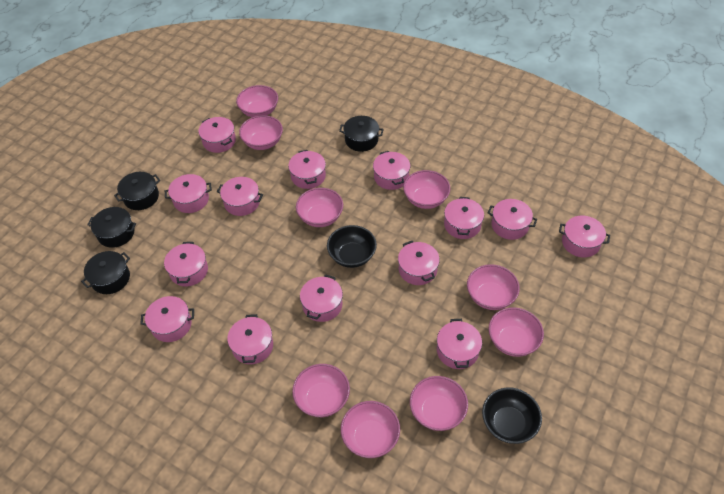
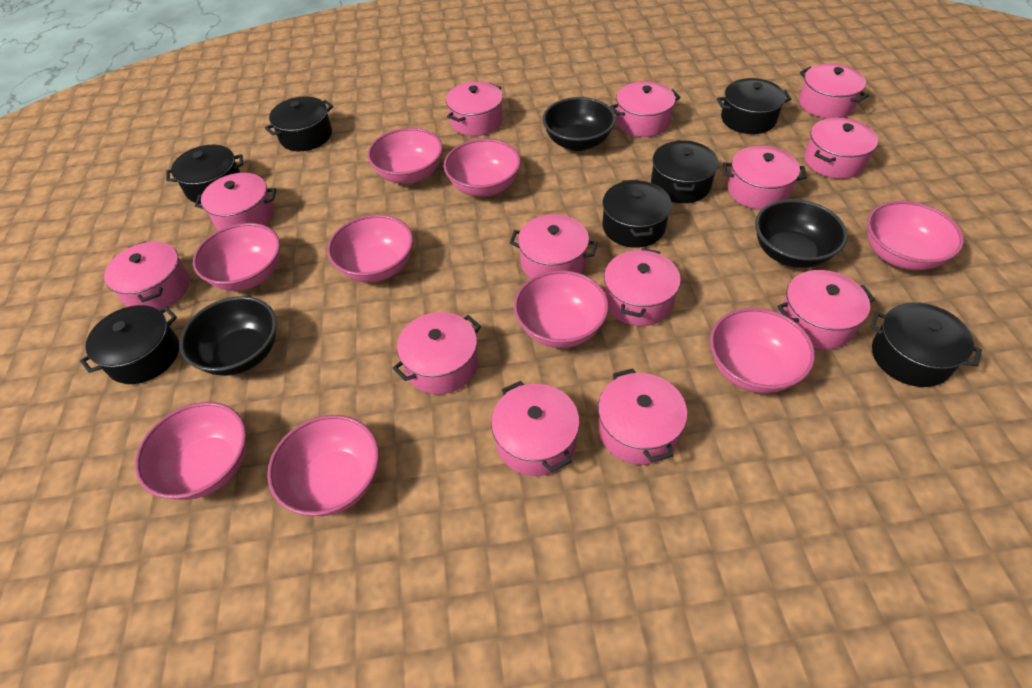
black bowl: [327,225,377,268] [482,387,542,444] = 2 -> [179,296,277,376] [542,97,616,151] [755,199,848,268] = 3
black pot: [81,251,130,294] [87,207,136,248] [114,172,160,210] [339,116,384,152] = 4 -> [80,305,179,384] [166,145,243,204] [265,96,333,151] [602,179,672,248] [651,140,719,203] [717,78,791,134] [870,302,982,387] = 7
pink pot: [140,296,194,342] [164,242,208,286] [165,174,212,213] [198,117,236,153] [217,177,263,216] [227,314,273,364] [288,150,326,189] [300,274,343,322] [373,151,410,190] [398,241,440,285] [437,319,482,369] [444,197,484,239] [488,199,537,240] [559,216,610,257] = 14 -> [104,241,190,310] [195,173,276,230] [392,312,481,394] [446,82,503,136] [491,381,580,476] [510,214,598,278] [598,368,687,465] [604,248,681,326] [610,81,681,137] [723,146,807,210] [777,270,875,350] [799,64,869,118] [804,118,878,179] = 13

